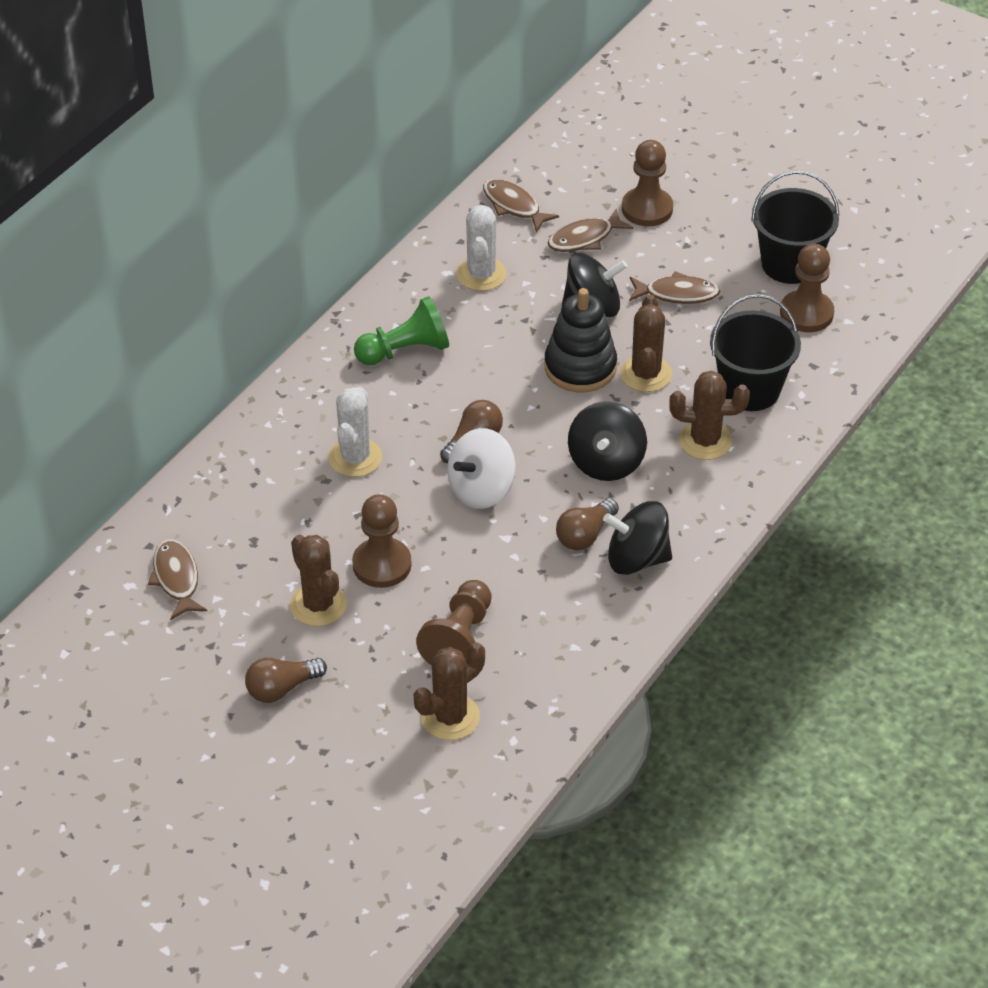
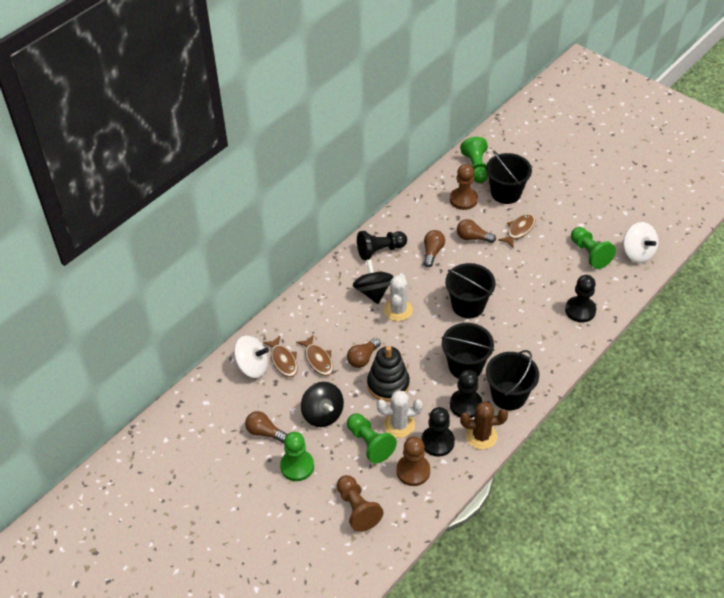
black bucket: [710,294,801,411] [751,171,840,284] = 2 -> [442,323,494,379] [445,263,495,318] [486,151,532,204] [486,350,539,410] = 4
black pawn: none = 0 -> [357,231,407,260] [421,407,455,457] [450,370,482,418] [565,275,596,322] = 4
black spinning top: [562,253,627,317] [568,401,647,481] [603,501,672,575] = 3 -> [301,382,344,427] [353,259,394,304] = 2
brown cactus: [290,535,347,626] [414,642,485,740] [620,295,672,392] [669,371,750,460] = 4 -> [460,401,508,449] = 1
brown fish: [148,539,207,620] [483,179,559,232] [548,209,633,252] [629,271,720,304] = 4 -> [263,335,298,377] [296,334,333,376] [498,214,536,248] = 3
brown light bulb: [245,658,327,703] [440,400,503,463] [556,498,619,550] = 3 -> [245,411,287,443] [347,338,381,368] [424,230,445,267] [457,219,496,243] = 4
brown pawn: [352,494,412,588] [416,580,492,665] [622,140,673,226] [780,244,834,332] = 4 -> [337,475,383,532] [396,436,430,486] [450,164,478,210] = 3
green pawn: [354,296,449,365] = 1 -> [280,432,314,481] [347,413,397,464] [460,137,488,183] [571,227,616,269] = 4
white spinning top: [447,428,516,509] = 1 -> [234,336,269,378] [623,222,658,263] = 2

